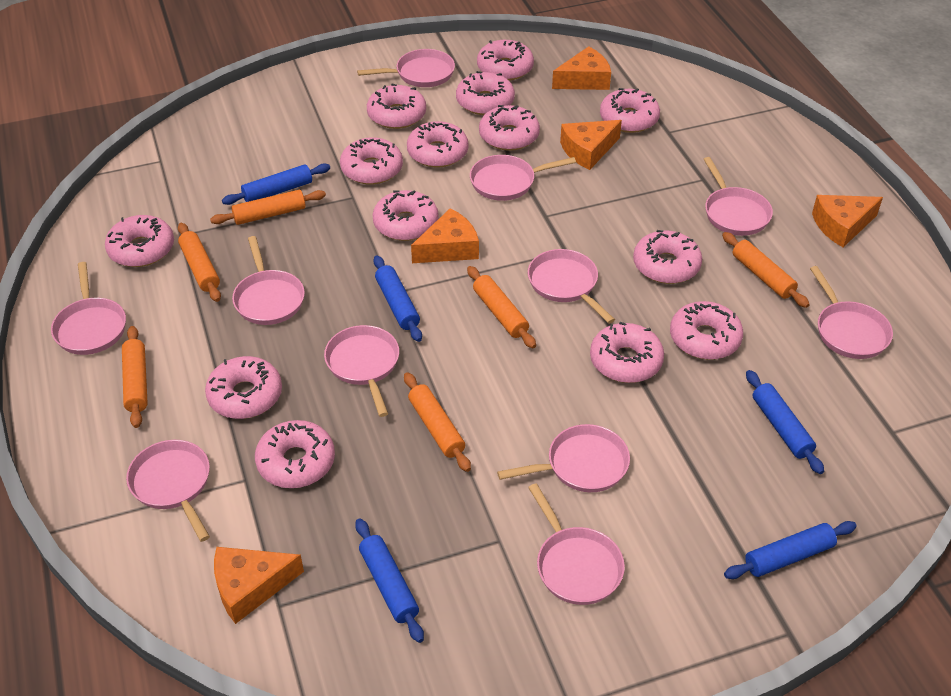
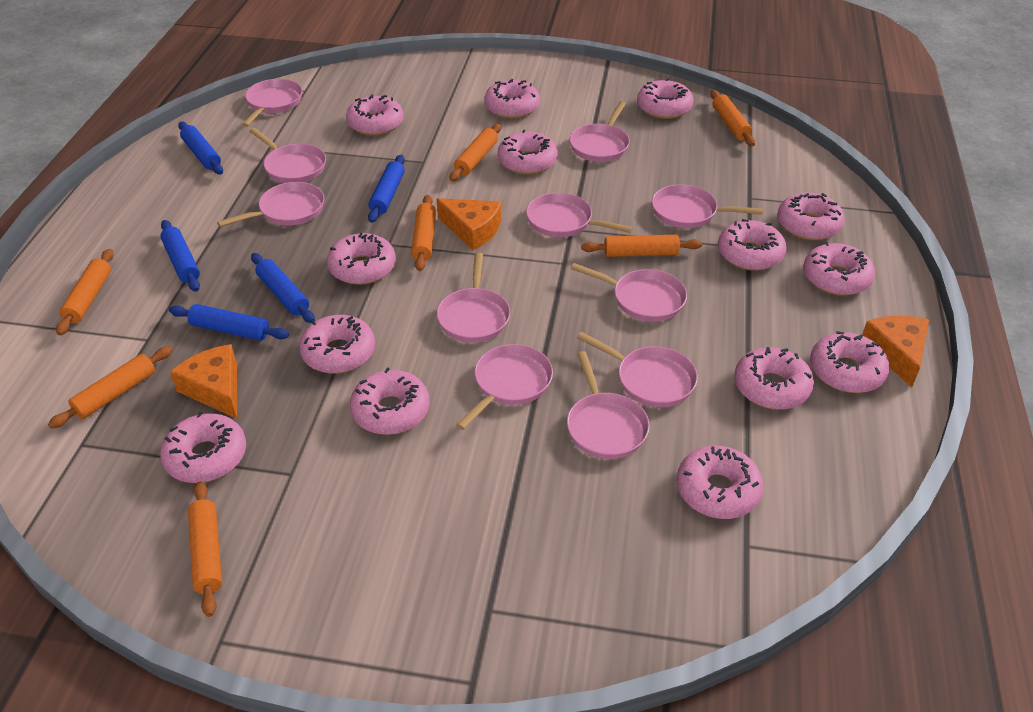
orange cheese: [214,547,304,624] [411,208,479,263] [552,46,611,90] [560,120,622,170] [812,195,883,247] = 5 -> [170,344,237,419] [437,198,501,250] [862,316,929,387] = 3
orange rolling pin: [122,326,148,428] [178,223,221,302] [210,190,326,225] [404,372,471,472] [467,266,536,348] [722,232,810,308] = 6 -> [48,346,173,429] [56,249,113,335] [188,482,222,617] [411,195,436,271] [450,123,501,181] [581,235,702,257] [710,90,755,146] = 7

